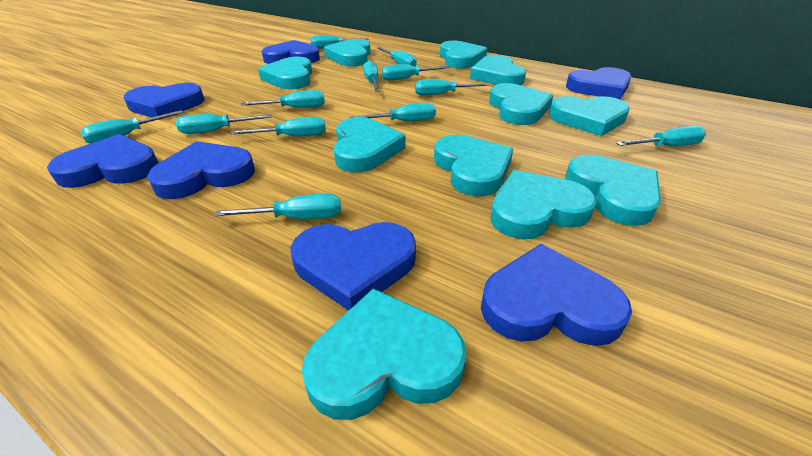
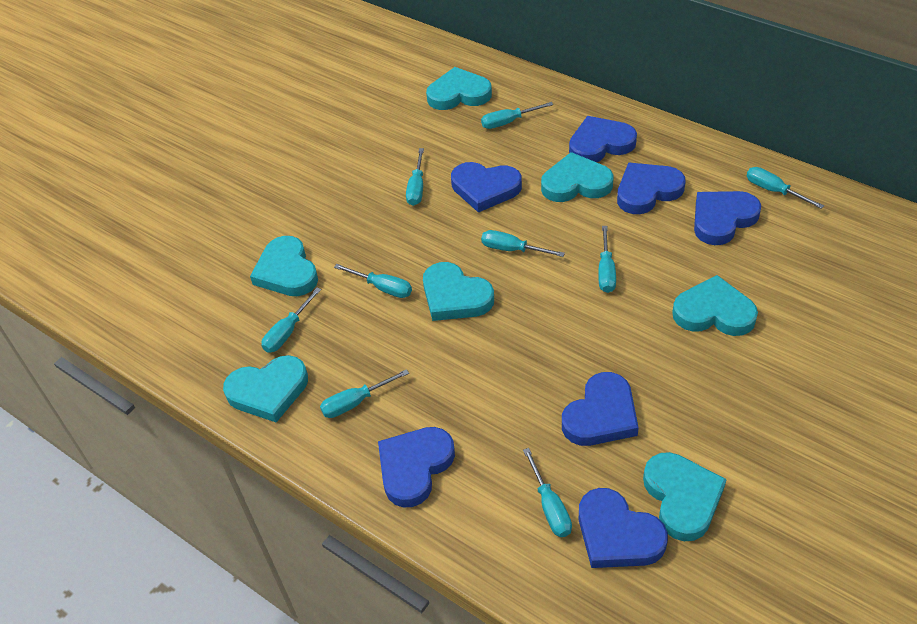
turquoise heart: [258,57,312,89] [302,289,466,420] [324,39,371,66] [333,117,406,173] [434,135,513,196] [440,41,487,68] [470,55,526,85] [489,83,554,125] [490,170,597,239] [549,96,630,136] [565,155,661,226] = 11 -> [223,355,308,423] [250,236,318,296] [423,262,494,321] [426,67,492,110] [541,152,613,202] [643,452,727,541] [672,275,758,336] = 7
turquoise screwdriver: [80,110,183,144] [176,114,272,134] [214,193,341,219] [230,117,326,136] [241,90,325,108] [310,35,369,49] [350,103,436,121] [363,60,380,92] [377,47,417,66] [382,64,449,80] [415,79,490,95] [616,125,706,146] = 12 -> [262,288,321,353] [320,369,409,418] [334,264,412,298] [406,148,424,206] [481,102,553,129] [481,230,565,257] [523,448,572,537] [598,226,616,293] [747,167,824,209] = 9

